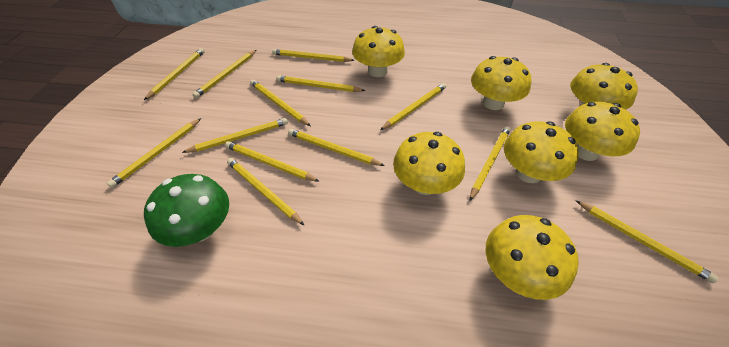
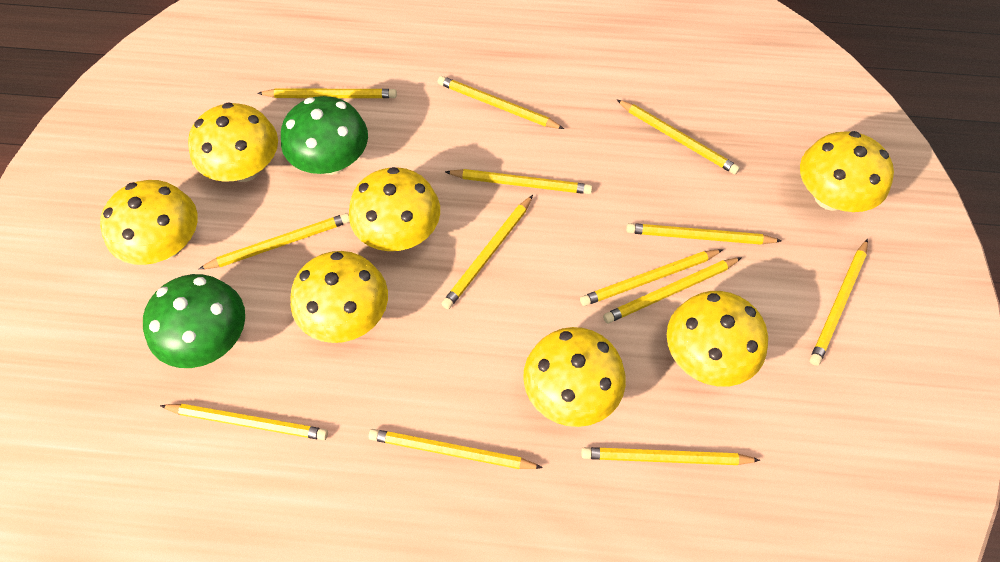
green mushroom: [144,174,229,247] = 1 -> [143,274,245,368] [281,96,368,175] = 2

